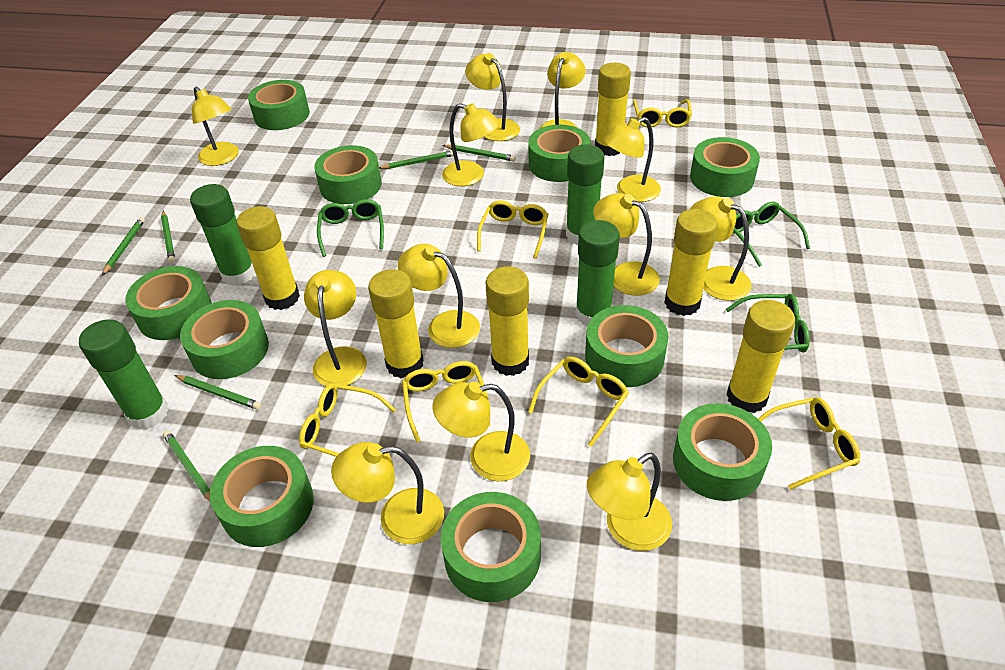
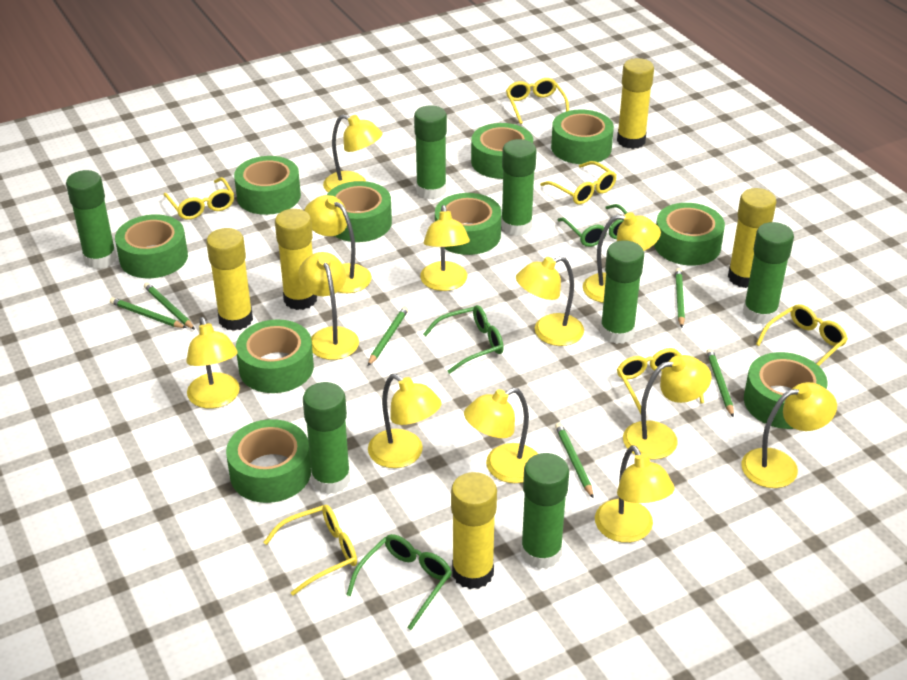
green glue stick: [79,319,169,429] [190,184,255,286] [566,145,604,245] [576,220,620,326] = 4 -> [66,170,117,269] [303,382,350,494] [414,105,447,199] [501,139,537,236] [521,453,569,569] [600,240,644,344] [743,222,794,325] = 7
yellow glue stick: [236,206,300,310] [368,269,423,379] [486,266,529,376] [595,63,631,156] [664,209,718,316] [726,300,795,413] = 6 -> [206,228,253,331] [275,209,317,310] [451,472,497,589] [617,58,654,149] [728,188,776,288] = 5

